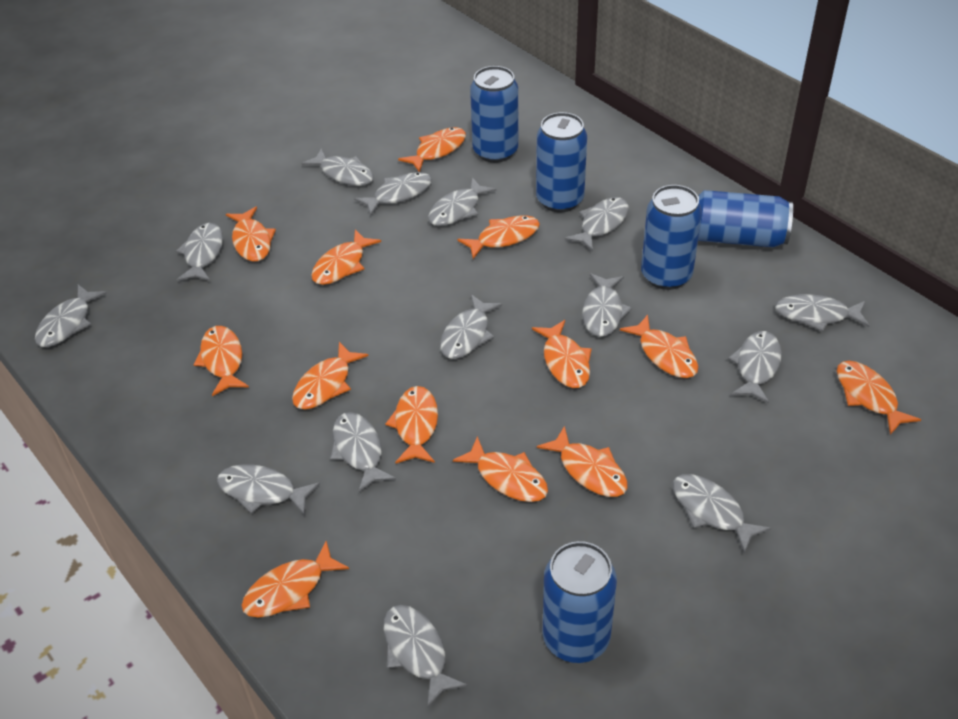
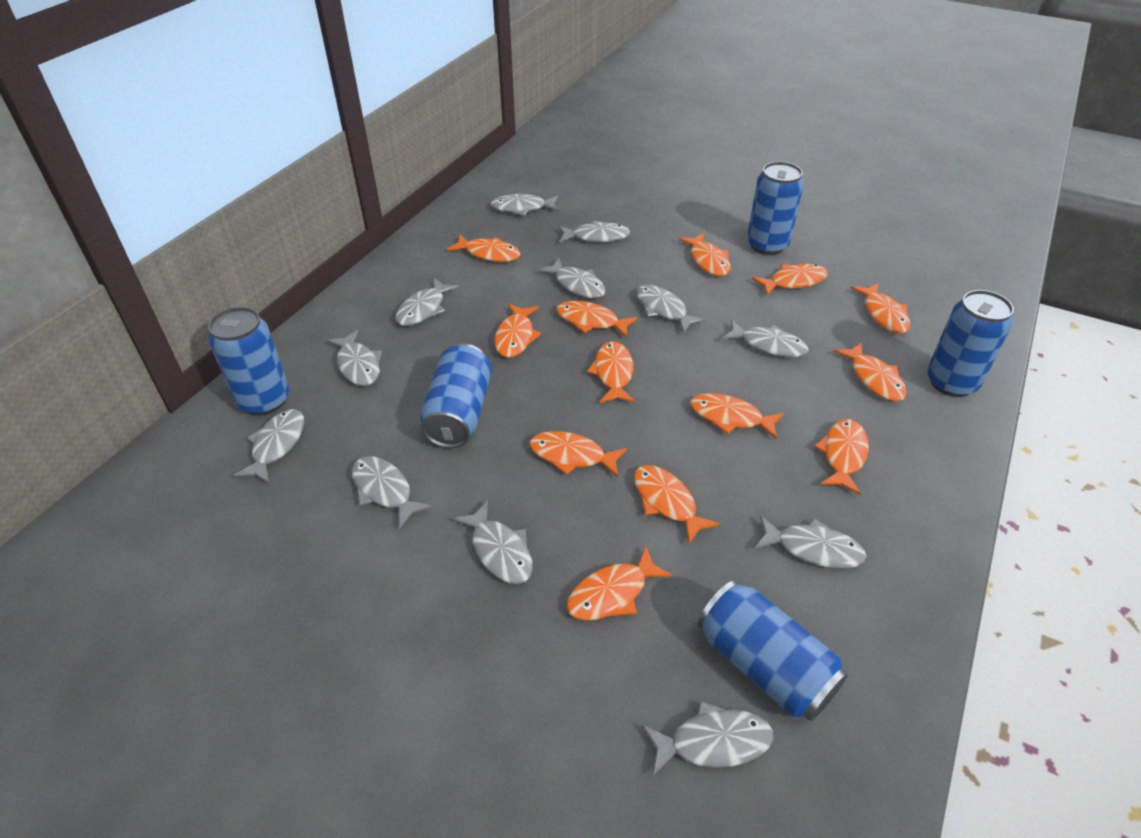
grey fish: [35,285,107,347] [176,223,223,281] [217,464,320,516] [302,148,374,186] [330,412,396,492] [354,172,432,216] [384,605,468,708] [428,177,496,226] [440,294,503,359] [565,197,629,251] [583,273,632,337] [673,474,771,554] [728,331,782,404] [775,294,870,332] = 14 -> [233,409,304,483] [327,330,382,386] [352,456,432,529] [395,278,459,326] [453,501,533,584] [490,194,559,216] [538,258,606,299] [559,220,630,243] [636,285,706,333] [642,701,773,776] [721,320,808,357] [754,516,867,569] = 12

